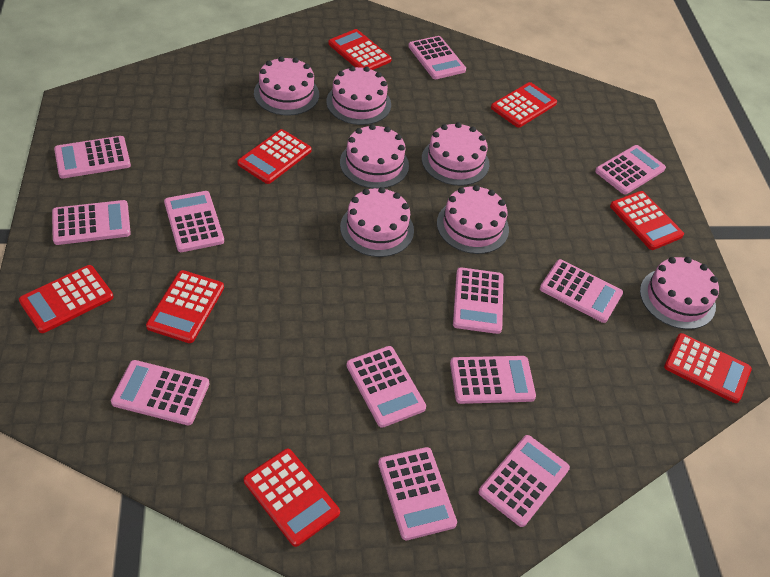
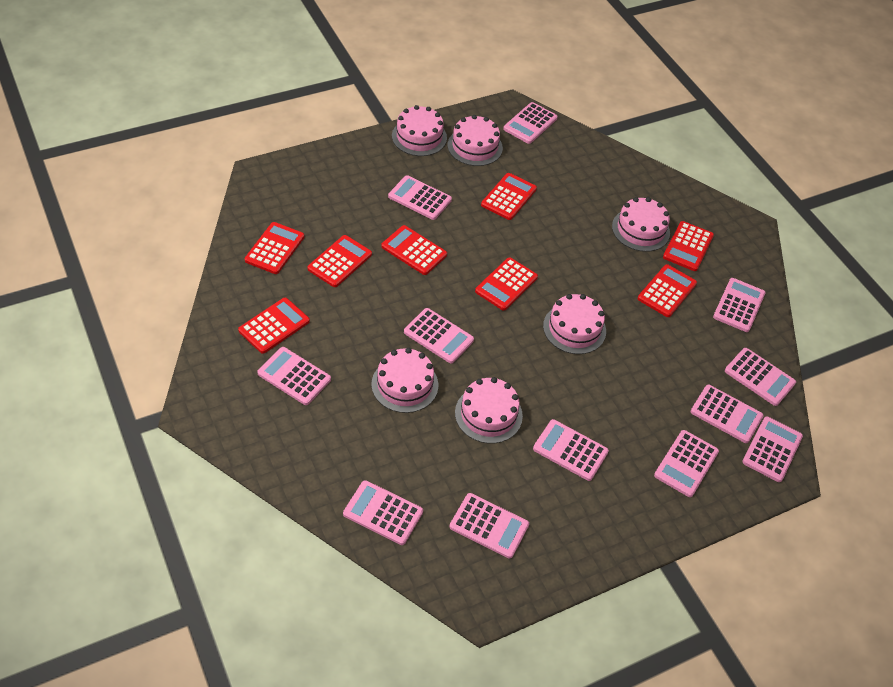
pink cake: [254,56,319,116] [326,66,391,125] [340,124,409,189] [340,187,414,257] [422,122,489,186] [437,185,509,254] [640,257,719,329] = 7 -> [371,348,438,413] [392,105,447,156] [448,115,503,166] [455,377,523,443] [543,294,606,354] [612,197,670,252] = 6

